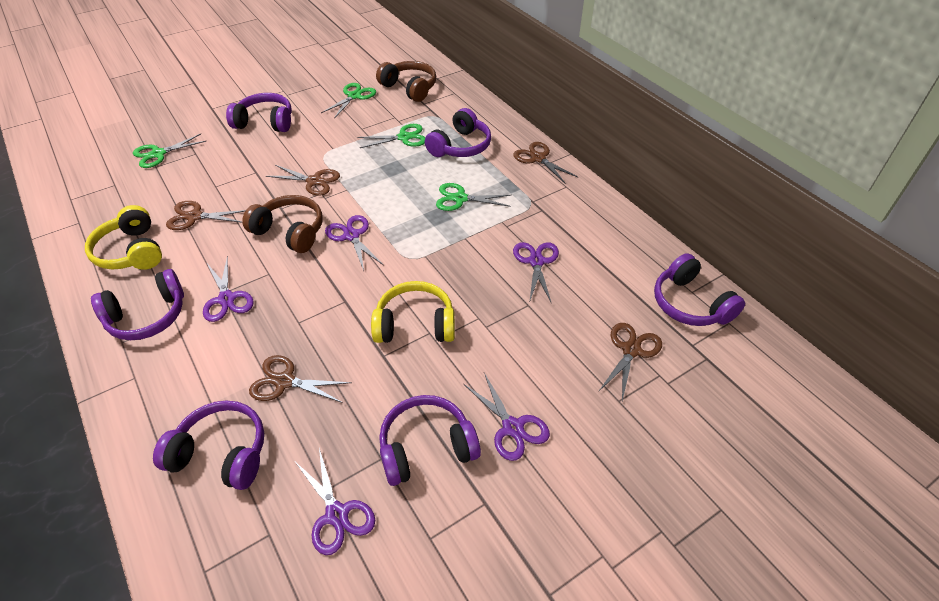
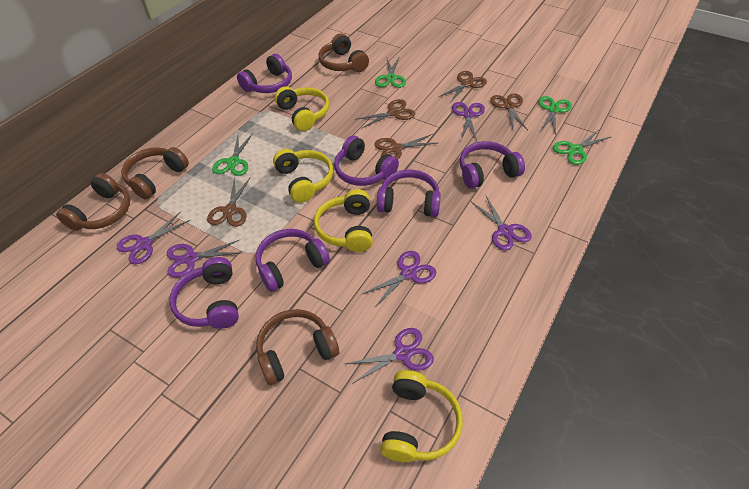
brown headphones: [242,195,322,253] [376,61,436,102] = 2 -> [56,173,130,231] [121,147,189,200] [256,309,339,385] [318,34,369,72] = 4
purple scissors: [203,256,254,322] [295,448,375,555] [325,215,383,271] [464,373,550,461] [513,242,559,304] = 5 -> [117,212,190,264] [167,240,240,277] [345,328,434,384] [362,251,436,308] [452,102,485,141] [472,196,532,251] = 6
yellow headphones: [85,205,162,270] [371,281,455,343] = 2 -> [273,149,333,203] [274,87,329,131] [314,189,373,252] [380,370,463,462] = 4

